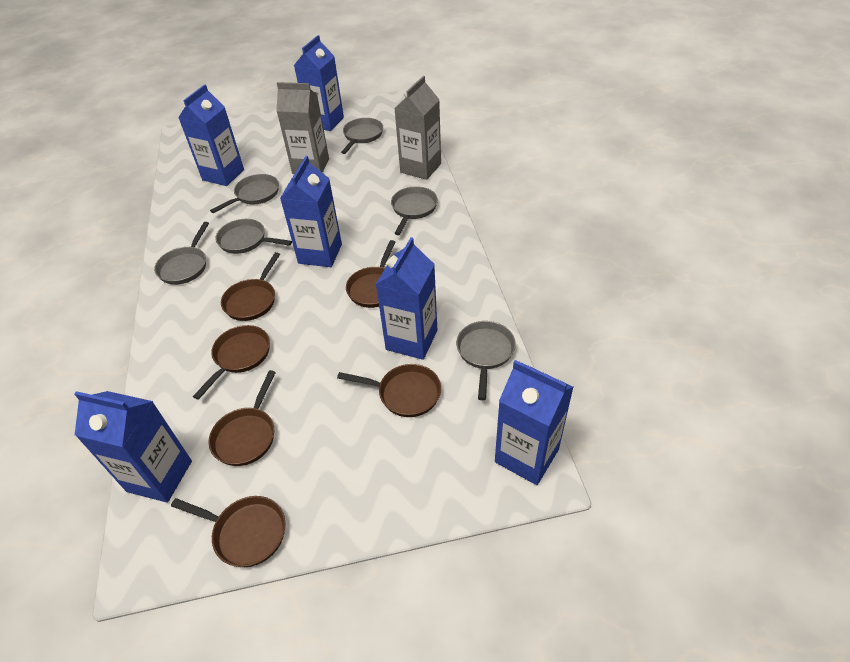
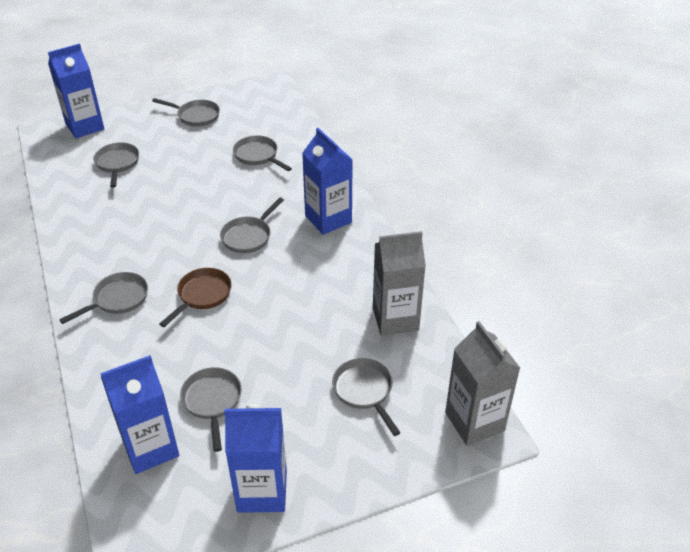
blue carton: [74,391,192,503] [178,84,244,186] [280,156,342,267] [294,35,344,131] [376,237,437,360] [495,360,573,485] = 6 -> [48,43,104,138] [100,355,179,474] [224,404,287,513] [302,128,353,235] = 4
brown pan: [171,496,285,567] [193,325,270,400] [208,370,276,466] [221,252,280,321] [337,364,441,417] [346,240,395,308] = 6 -> [159,268,232,327] = 1
grey pan: [154,222,209,285] [210,174,279,213] [216,219,292,254] [341,118,383,154] [391,186,438,235] [456,321,516,400] = 6 -> [59,272,148,324] [93,142,139,188] [152,98,220,127] [180,367,242,452] [220,197,284,253] [233,135,292,171] [332,358,401,436] = 7

